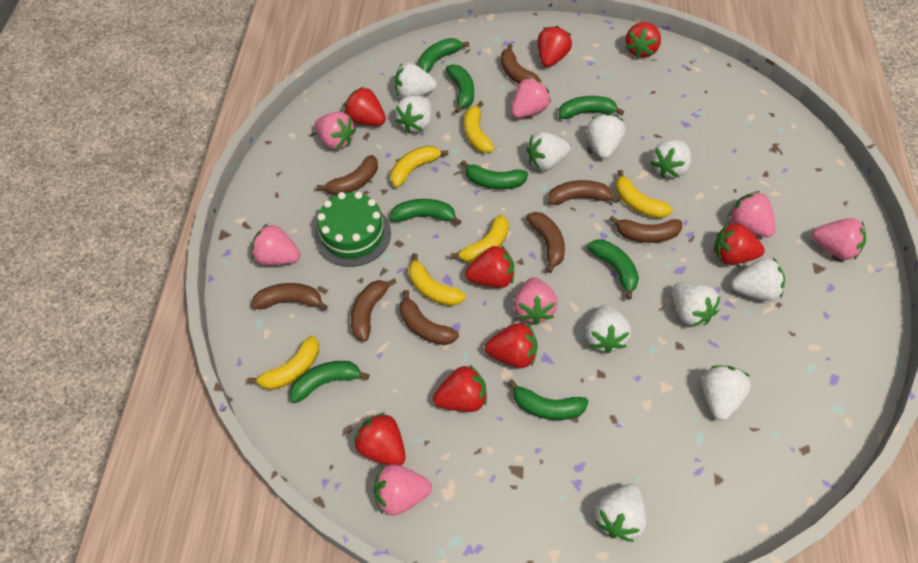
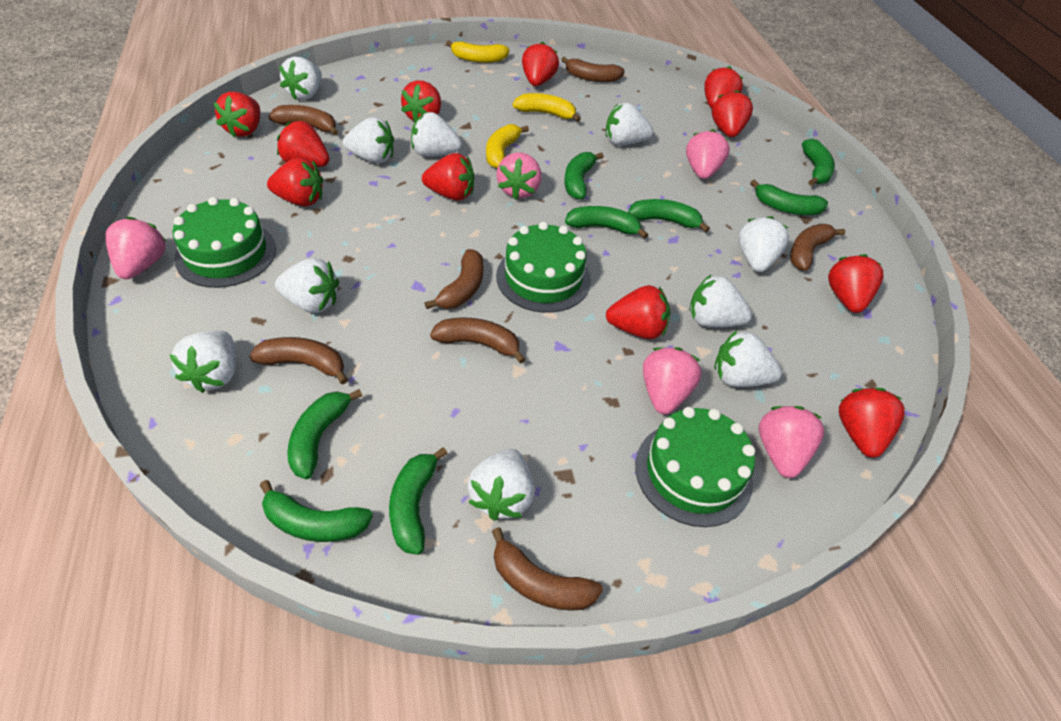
brown banana: [251,283,328,311] [316,155,378,196] [351,278,397,342] [400,290,459,345] [501,44,541,84] [526,212,565,273] [548,180,619,205] [609,216,682,243] = 8 -> [249,337,348,384] [268,105,338,136] [425,249,484,309] [430,317,526,364] [492,527,603,611] [561,57,625,82] [790,224,845,271] = 7
green cake: [315,192,391,267] = 1 -> [173,197,276,288] [496,222,591,313] [635,407,755,527] = 3
pink strawberry: [252,223,300,265] [314,112,356,150] [374,464,432,516] [511,77,551,118] [514,277,558,325] [728,191,776,237] [812,218,866,260] = 7 -> [106,217,166,279] [496,153,542,200] [643,347,702,414] [686,129,730,179] [759,406,824,478] = 5
red strawberry: [344,87,386,126] [354,412,406,466] [433,365,487,412] [465,245,514,288] [485,323,538,368] [537,26,572,67] [625,22,661,59] [714,223,765,265] = 8 -> [214,92,260,138] [267,157,323,207] [277,121,330,167] [401,80,441,122] [422,153,475,201] [522,41,559,86] [606,285,670,339] [704,66,743,108] [712,90,753,137] [828,254,883,313] [839,388,905,458] = 11
yellow banana: [247,336,319,390] [390,146,448,188] [408,253,466,306] [451,215,509,263] [464,101,495,153] [616,170,673,219] = 6 -> [446,40,510,63] [486,124,529,169] [513,93,581,122] = 3

